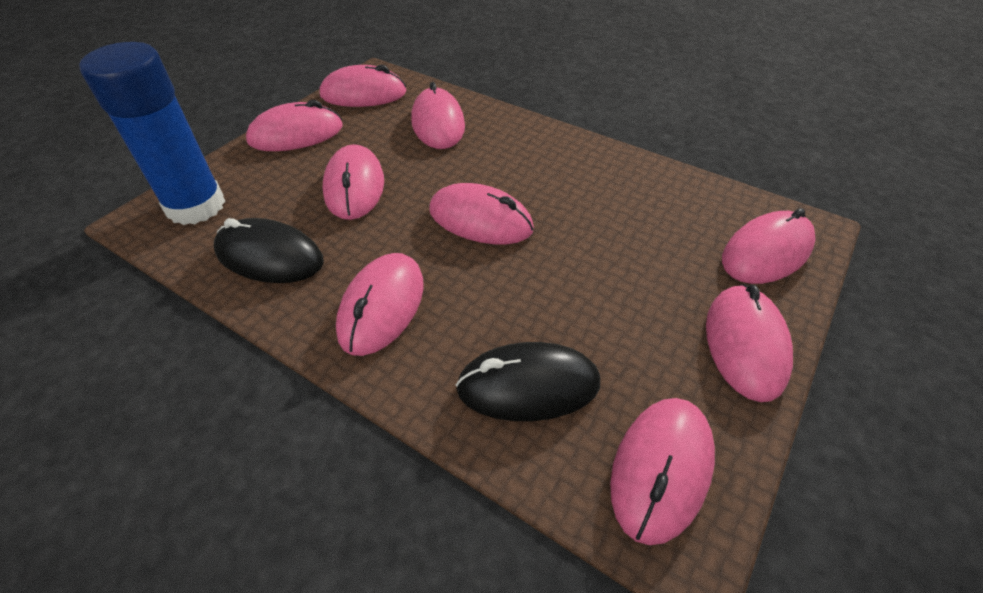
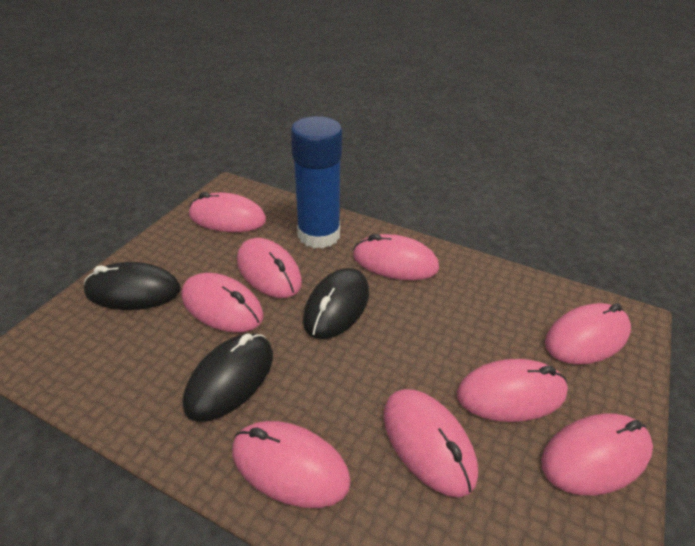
black mouse: [214,218,324,283] [456,342,600,421] = 2 -> [84,262,181,310] [183,334,273,422] [303,268,369,339] = 3

